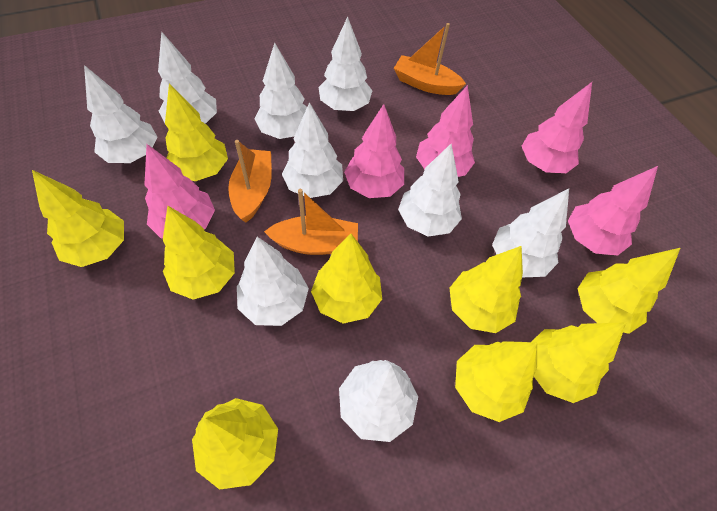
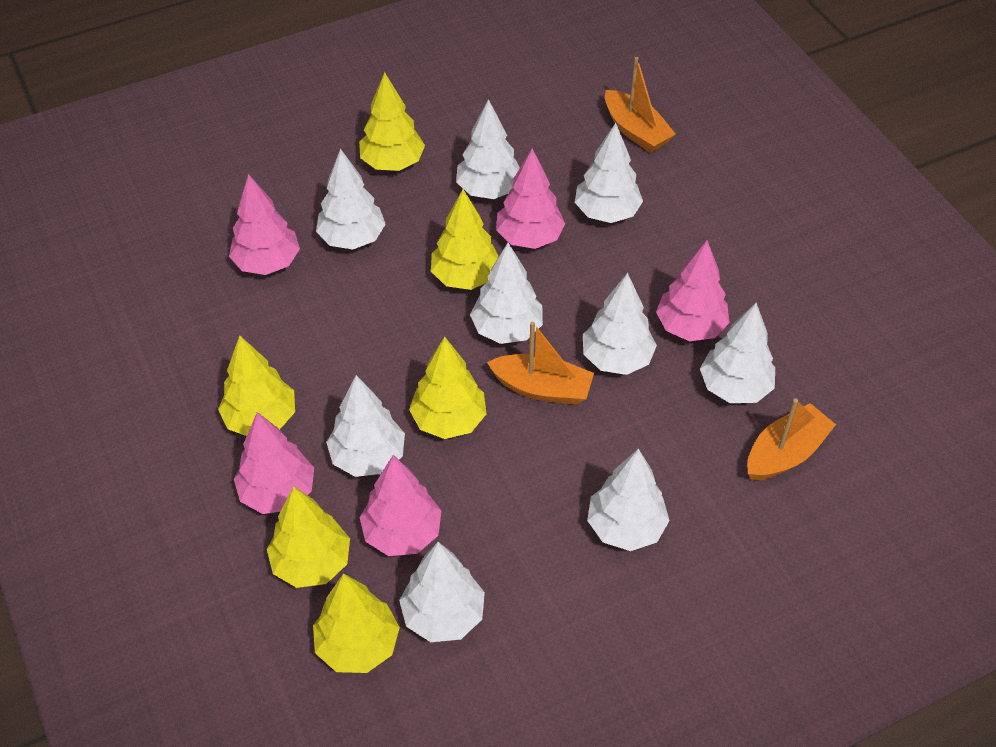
yellow tree: [32,170,124,267] [163,206,235,300] [165,83,228,181] [192,398,278,490] [311,234,382,324] [449,246,523,333] [455,342,537,422] [531,322,627,403] [578,248,680,334] = 9 -> [218,335,295,436] [267,486,350,588] [313,573,400,673] [359,72,425,171] [409,337,486,439] [431,189,499,290] = 6

